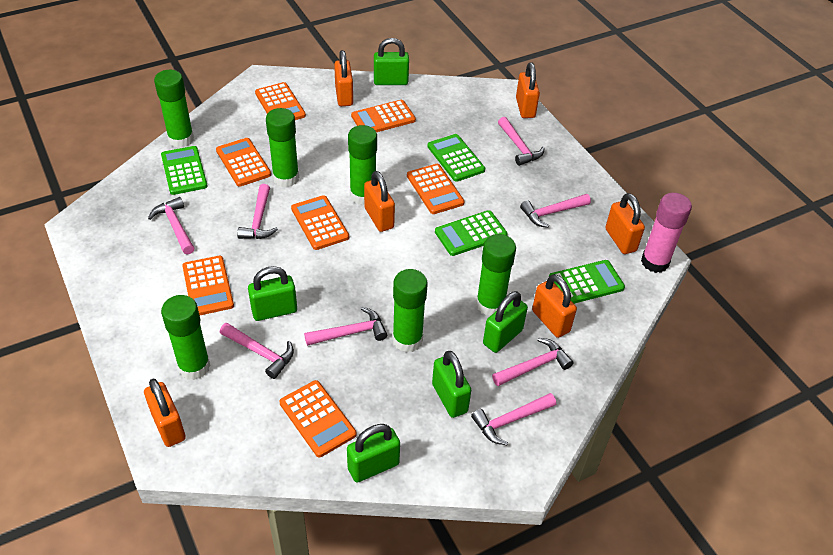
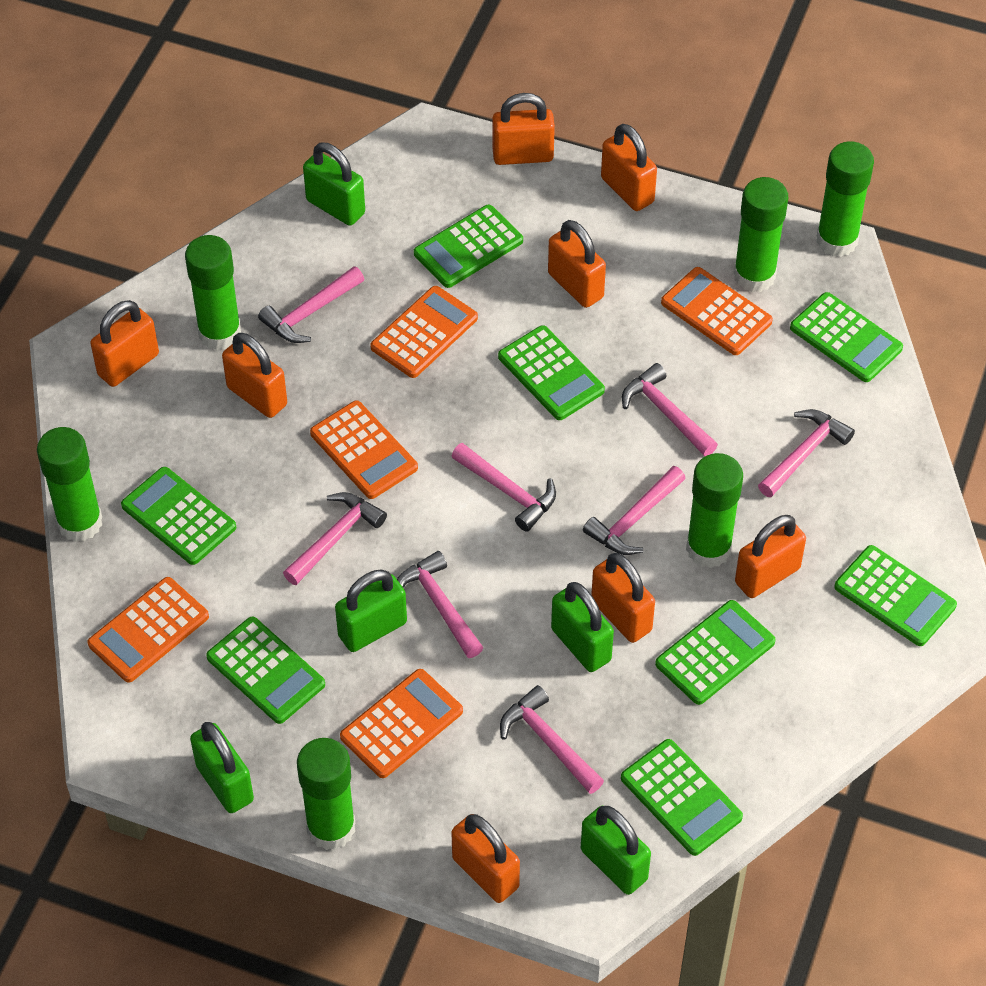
green calculator: [161,146,208,195] [427,134,485,182] [435,210,508,256] [549,260,625,304] = 4 -> [121,467,236,565] [206,617,325,724] [414,205,523,288] [498,325,605,420] [621,739,743,856] [655,600,776,705] [790,292,903,382] [834,545,957,646] = 8
orange calculator: [182,256,234,315] [216,138,271,187] [255,82,306,120] [279,380,356,457] [291,195,349,250] [351,100,416,132] [407,164,464,214] = 7 -> [87,577,209,683] [310,400,418,499] [340,669,463,778] [370,286,478,378] [661,267,773,355] = 5
orange padlock: [144,379,186,447] [334,50,353,106] [364,171,395,232] [516,62,540,118] [532,274,577,338] [605,193,645,254] = 6 -> [90,300,159,387] [222,333,287,418] [451,814,520,903] [492,93,555,165] [548,220,606,308] [591,553,655,643] [601,124,657,211] [735,515,806,598] = 8
pink glue stick: [641,193,692,273] = 1 -> none = 0

